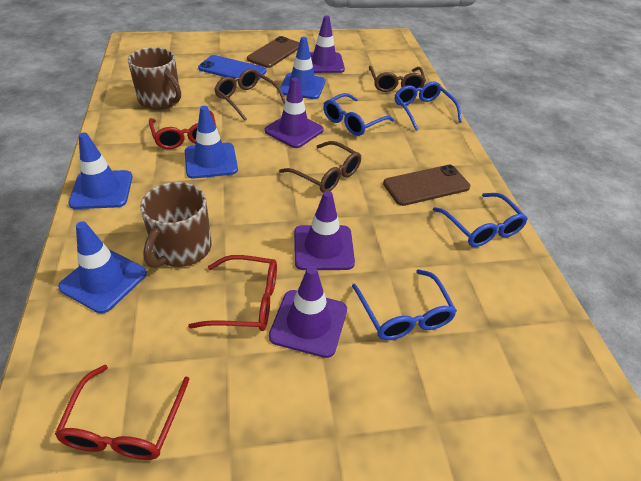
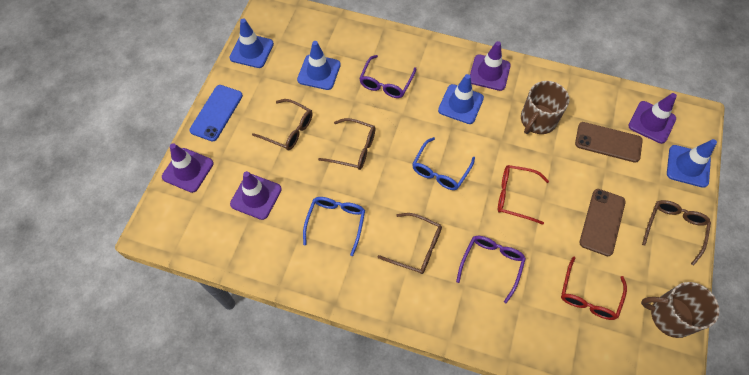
blue glasses: [323,93,394,136] [352,269,457,340] [395,82,462,131] [433,193,528,247] = 4 -> [303,197,365,256] [412,137,475,190] = 2
brown glasses: [214,68,285,121] [279,141,361,193] [369,66,426,92] = 3 -> [252,99,313,150] [318,118,376,170] [378,213,442,274] [642,200,711,266] = 4
purple glasses: none = 0 -> [359,55,416,98] [456,236,526,303] = 2
red glasses: [55,365,189,460] [149,111,217,149] [188,255,277,331] = 3 -> [498,165,549,225] [561,257,627,320] = 2

